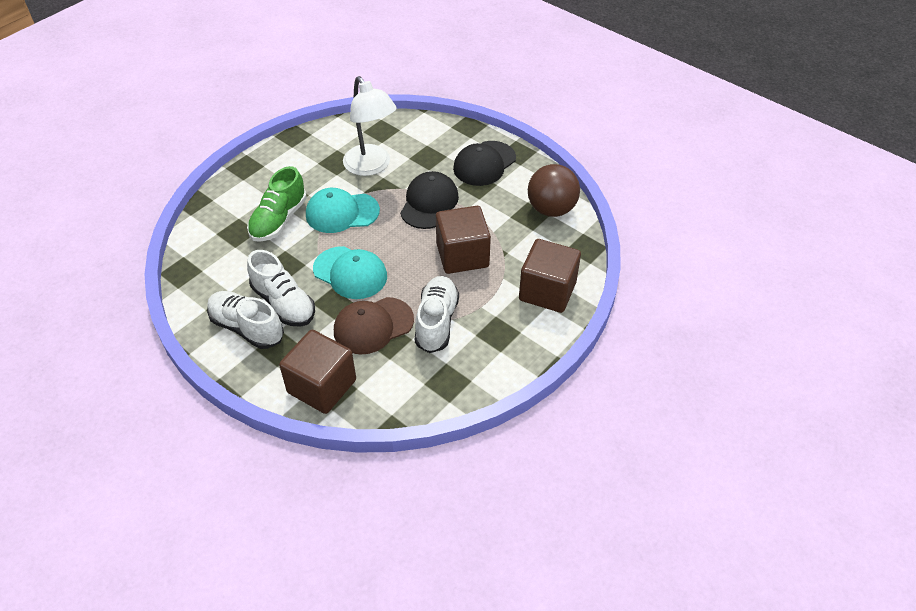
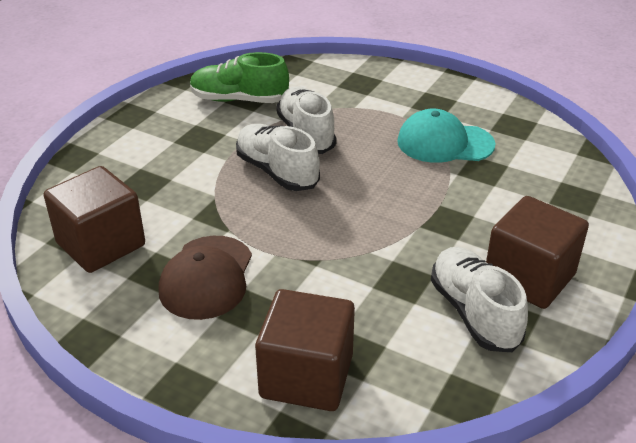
black cap: [400,171,459,229] [453,141,516,186] = 2 -> none = 0
brown ball: [528,164,580,217] = 1 -> none = 0
turquoise cap: [306,188,380,233] [313,246,387,299] = 2 -> [397,109,496,163] = 1
white lamp: [343,76,397,176] = 1 -> none = 0

